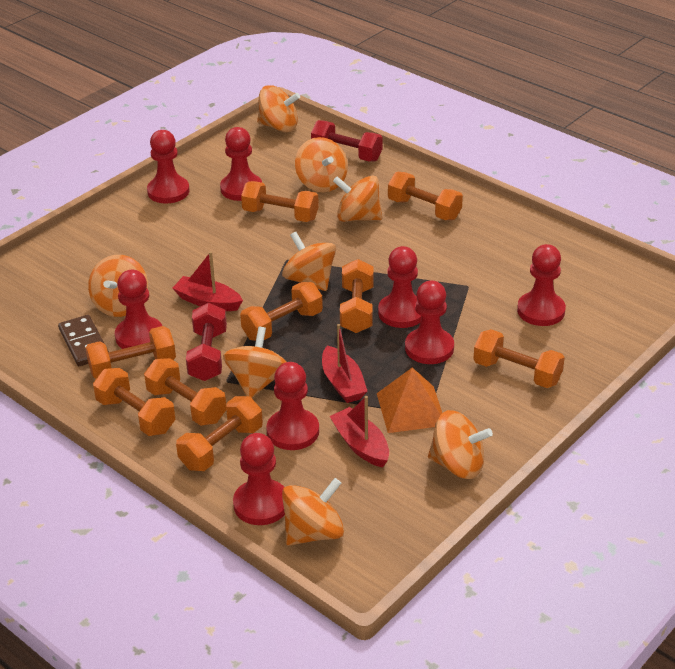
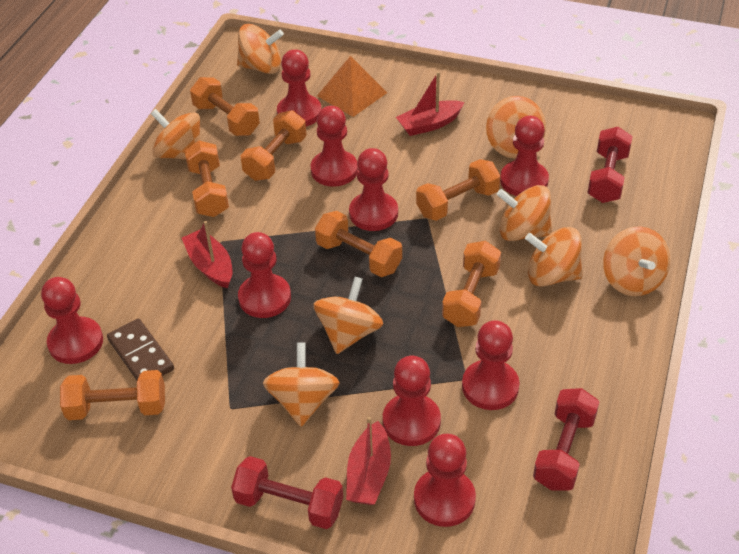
orange dumbbell: [85,326,176,379] [93,368,176,436] [144,358,226,426] [176,396,263,471] [240,282,323,341] [241,181,319,222] [340,259,374,333] [388,172,463,220] [473,329,565,388] = 9 -> [60,370,165,420] [184,141,229,217] [190,77,260,136] [240,110,307,181] [315,211,402,277] [416,159,501,221] [442,241,501,327] = 7
red dumbbell: [186,303,227,381] [311,120,383,162] = 2 -> [231,456,343,529] [533,388,599,491] [587,127,633,203] = 3
red pawn: [115,270,162,349] [147,130,189,204] [220,127,262,201] [233,433,285,525] [266,362,319,450] [378,246,422,328] [405,281,454,364] [517,244,566,326] = 8 -> [41,277,103,364] [238,232,291,318] [277,49,322,126] [311,106,358,187] [349,148,398,231] [383,356,441,446] [414,434,476,527] [462,320,520,410] [500,116,549,196] = 9

